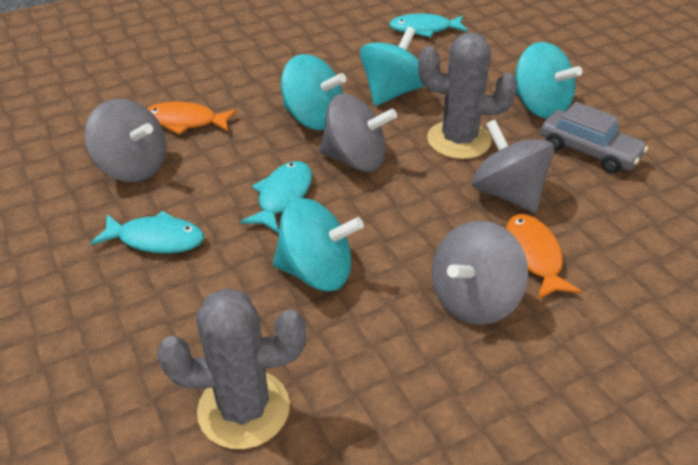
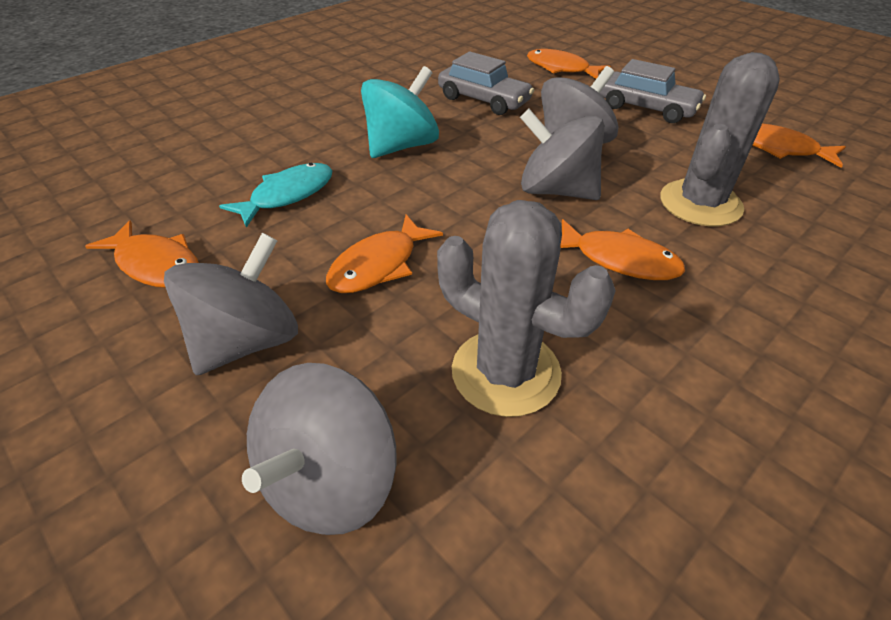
grey car: [541,102,648,174] = 1 -> [438,52,534,115] [600,59,706,123] = 2
orange fish: [147,102,237,135] [506,214,582,300] = 2 -> [85,220,199,288] [326,214,443,293] [527,49,611,79] [560,219,685,280] [752,123,846,168] = 5
turquoise fish: [90,211,204,254] [240,161,312,234] [389,13,468,37] = 3 -> [219,163,332,228] = 1
turquoise spinning top: [273,198,364,291] [281,54,346,130] [360,27,424,106] [515,42,582,119] = 4 -> [361,66,439,158] = 1

